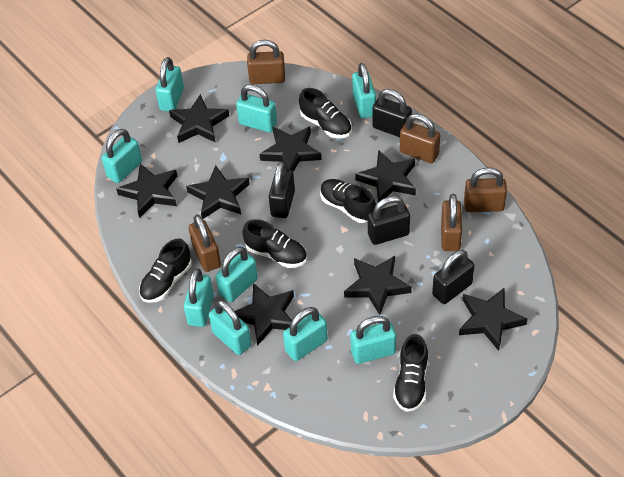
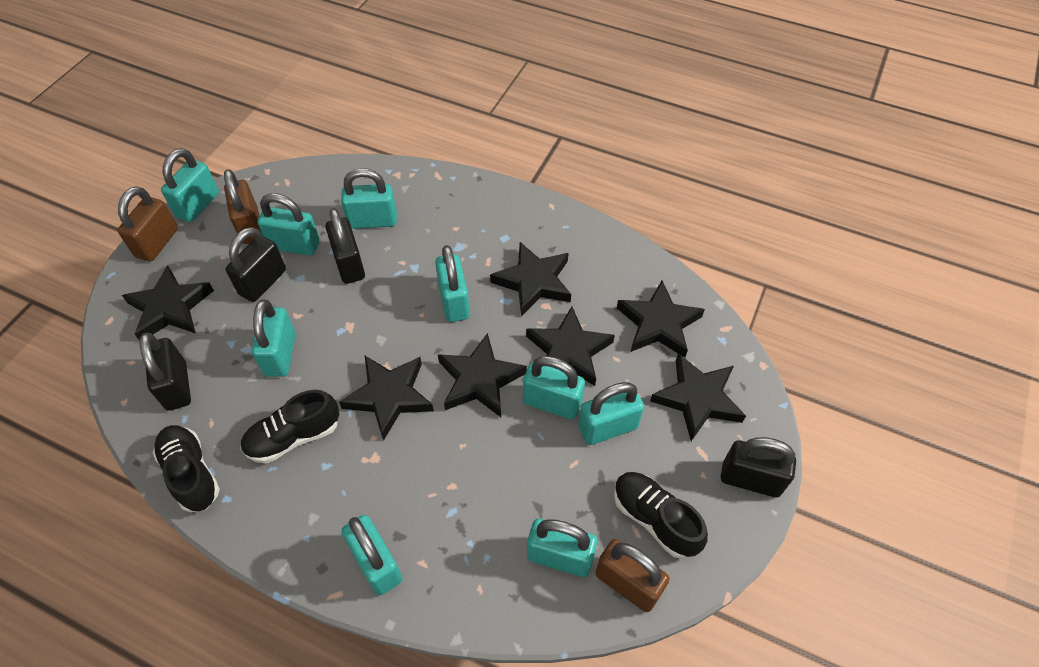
black shoe: [139,239,192,303] [242,219,307,268] [299,88,352,138] [320,179,376,223] [393,334,428,412] = 5 -> [153,425,220,512] [240,390,339,463] [614,472,708,559] = 3
black star: [116,163,177,218] [169,94,229,143] [186,165,250,219] [235,283,294,346] [260,126,322,172] [344,256,412,315] [355,150,416,202] [459,287,528,351] = 8 -> [122,265,214,341] [339,356,434,441] [438,333,527,417] [490,242,571,316] [526,306,615,386] [617,280,705,358] [650,353,746,441] = 7
brown padlock: [188,215,221,272] [247,40,285,84] [400,114,440,163] [441,194,462,251] [464,167,507,212] = 5 -> [117,186,178,262] [224,169,262,244] [595,539,670,612] = 3

